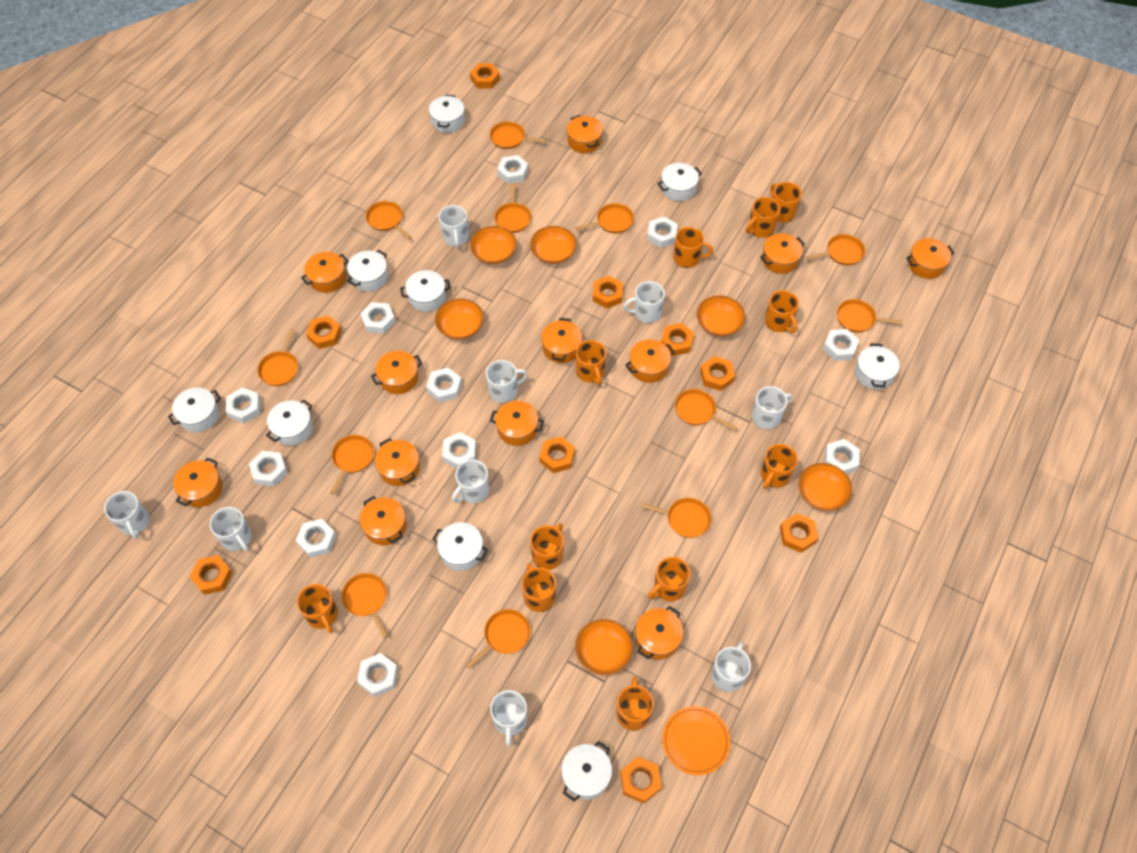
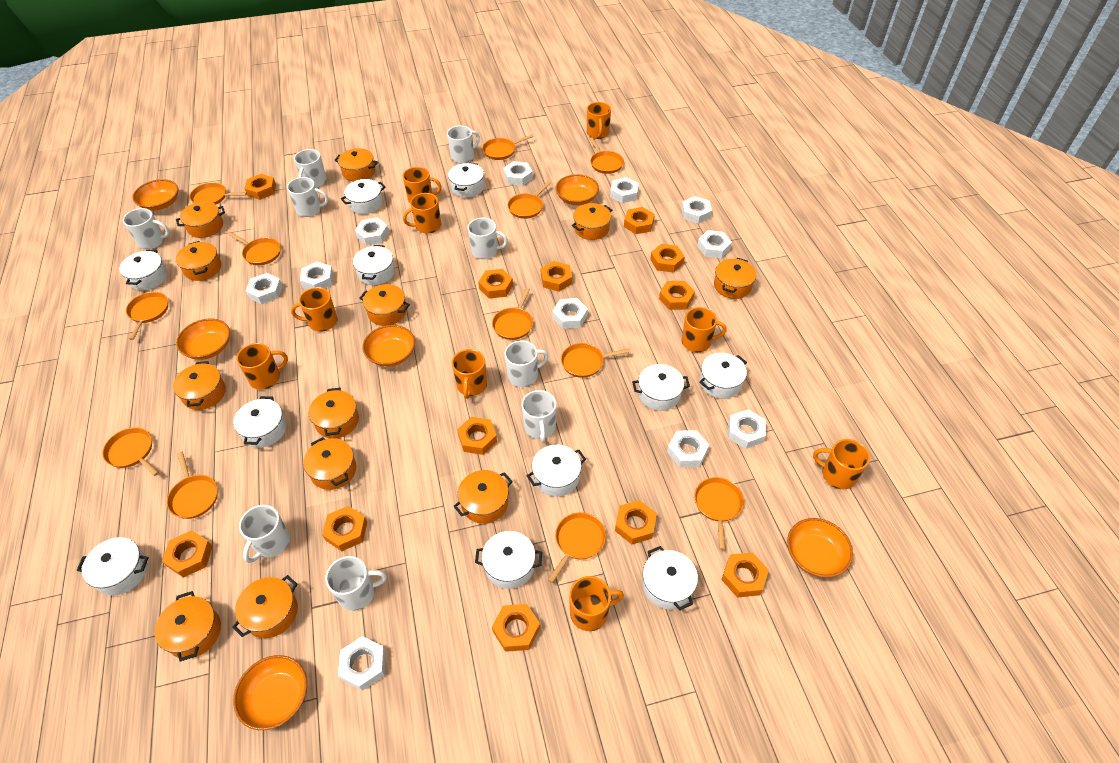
orange mug: [297,584,338,633] [522,563,556,612] [530,523,564,570] [576,340,606,385] [617,677,654,731] [648,557,691,601] [674,227,713,268] [746,197,781,238] [761,444,798,489] [765,290,799,333] [770,182,802,223] = 11 -> [236,343,288,390] [291,287,338,332] [403,167,441,203] [403,193,441,234] [452,349,487,399] [569,576,624,631] [587,102,611,139] [682,307,727,352] [813,439,870,490] = 9
orange nut: [190,555,232,595] [306,315,342,349] [470,63,500,88] [539,437,575,473] [593,276,623,309] [620,757,662,803] [661,323,694,356] [700,356,735,391] [780,513,818,553] = 9 -> [162,530,213,578] [245,174,276,200] [322,506,367,551] [457,417,497,455] [478,269,513,299] [492,604,540,652] [541,261,572,292] [615,500,657,544] [624,207,655,234] [650,244,685,273] [659,281,695,310] [721,552,769,598] = 12
orange plate: [662,706,730,775] = 1 -> none = 0
white pot: [168,387,221,432] [266,399,313,445] [347,250,388,291] [400,270,451,312] [429,95,465,133] [432,522,488,571] [561,741,612,802] [657,163,702,201] [855,343,900,389] = 9 -> [77,537,149,595] [119,250,167,290] [233,396,286,448] [341,179,385,214] [353,245,395,285] [448,163,484,197] [475,531,542,589] [527,445,586,497] [632,364,690,411] [642,546,698,610] [699,353,747,399] = 11

